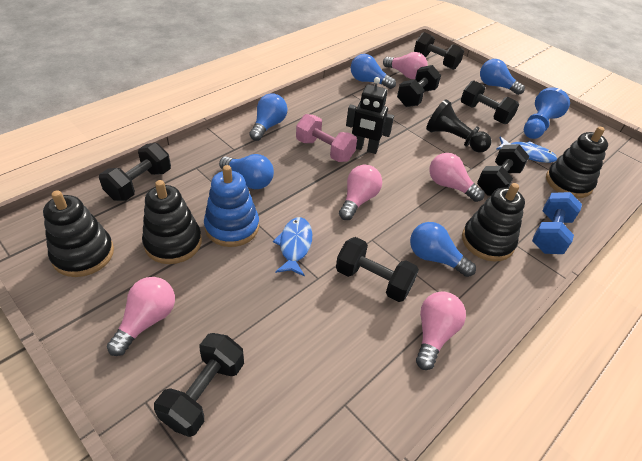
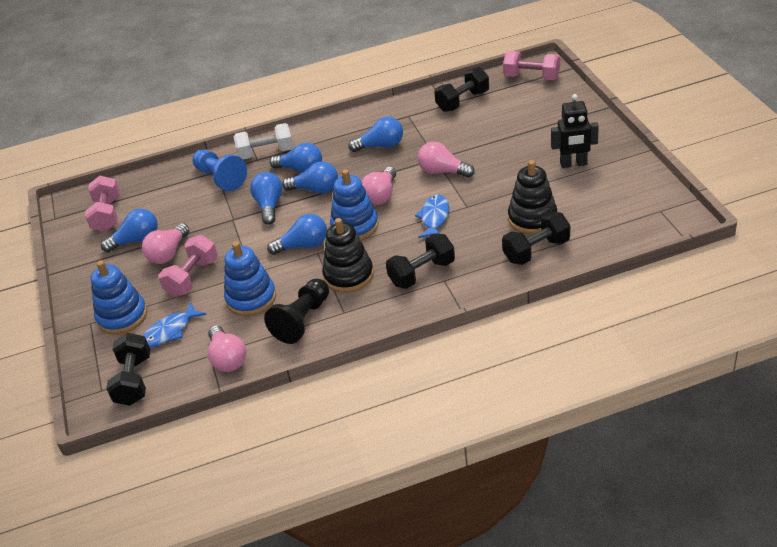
black dumbbell: [99,143,171,201] [154,333,244,437] [336,237,419,302] [397,65,441,107] [414,32,464,70] [461,80,519,124] [477,144,530,196] = 7 -> [106,333,150,406] [386,233,455,289] [434,67,489,112] [502,212,570,265] = 4
black stacking toy: [43,190,114,277] [142,180,202,264] [462,183,525,261] [546,127,608,198] = 4 -> [322,218,374,293] [508,160,557,234] = 2
blue dumbbell: [532,192,582,254] = 1 -> none = 0
blue light bulb: [219,154,274,189] [249,93,287,141] [351,54,396,89] [410,222,476,277] [480,59,525,95] = 5 -> [101,208,158,252] [250,172,283,225] [267,214,327,255] [270,143,322,173] [282,161,338,194] [349,117,403,152] = 6
blue stacking toy: [204,165,259,247] = 1 -> [90,261,147,335] [224,242,276,316] [330,170,379,240] = 3
pink dumbbell: [296,114,357,162] = 1 -> [85,176,120,232] [158,235,218,297] [503,51,560,80] = 3
pink light bulb: [107,277,175,356] [339,165,382,220] [383,52,428,79] [416,292,466,370] [429,153,484,202] = 5 -> [142,223,189,264] [208,325,246,372] [361,167,396,205] [418,142,475,178] = 4
white dumbbell: none = 0 -> [234,123,293,159] = 1

